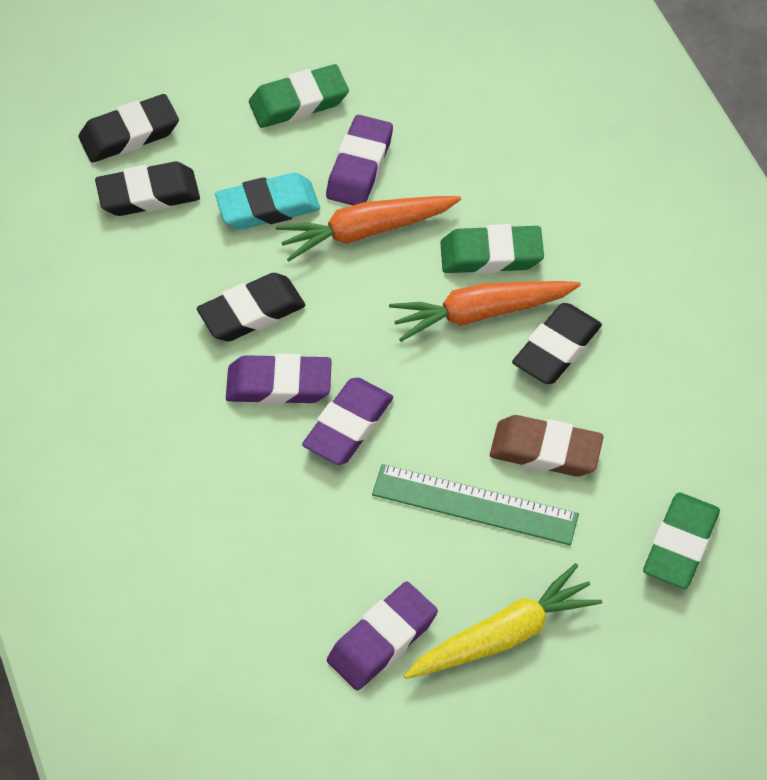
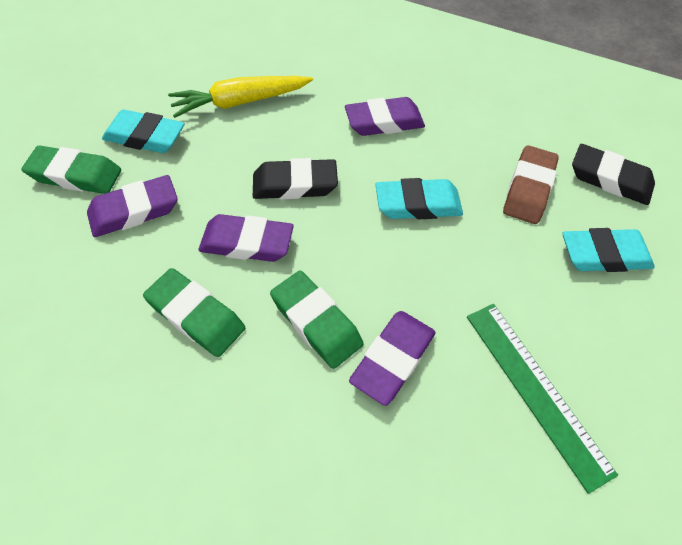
black eraser: [79,94,179,163] [95,162,200,216] [197,273,305,341] [512,303,602,384] = 4 -> [253,158,338,200] [572,144,655,205] = 2
orange carrot: [276,196,461,262] [389,281,581,342] = 2 -> none = 0
turquoise eraser: [215,173,320,230] = 1 -> [102,110,185,153] [375,178,463,219] [563,228,655,272] = 3

